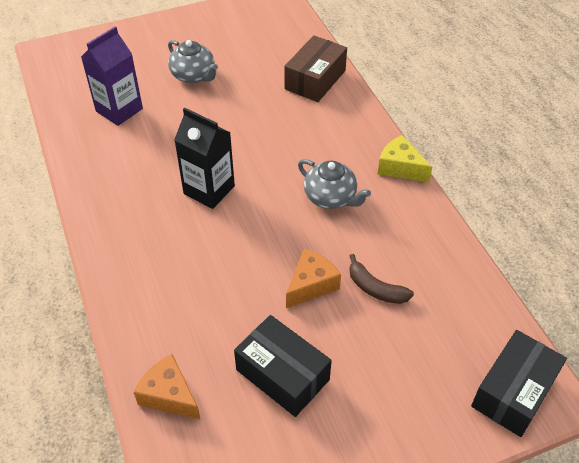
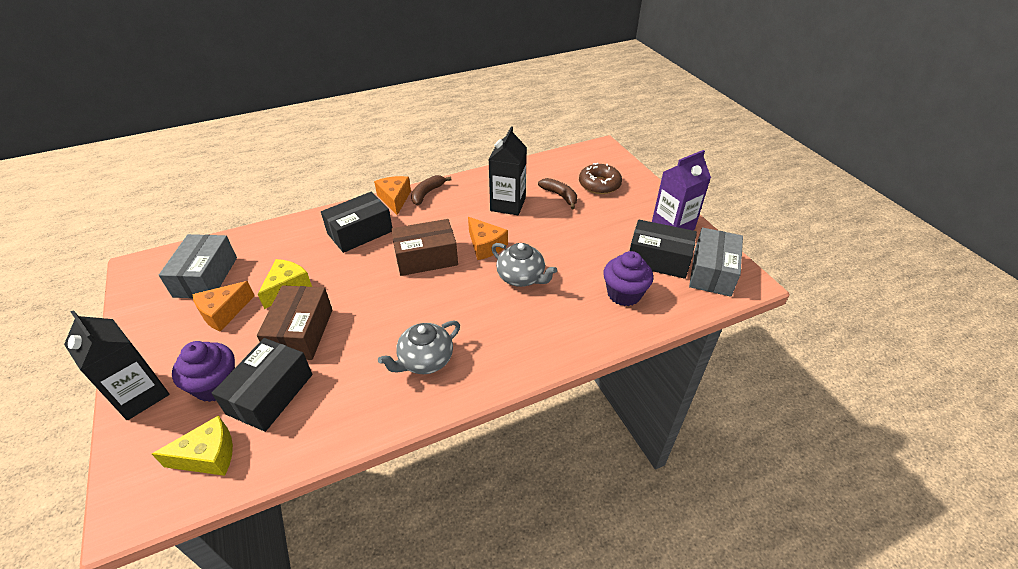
black box: [234,315,332,417] [471,330,567,437] = 2 -> [212,338,313,432] [321,192,392,253] [630,219,697,279] = 3
black carton: [174,108,235,209] = 1 -> [64,310,169,420] [489,126,527,215] = 2
brown banana: [349,254,414,304] = 1 -> [411,175,452,205] [538,178,577,209] = 2
brown box: [284,35,347,102] = 1 -> [257,285,332,360] [391,219,458,276] = 2
brown donut: none = 0 -> [579,163,622,194] = 1
grey box: none = 0 -> [159,234,237,298] [689,228,743,297] = 2
orange cheese: [134,354,201,420] [286,248,341,308] = 2 -> [193,281,255,332] [374,176,411,215] [468,217,508,260] = 3
purple cupcake: none = 0 -> [172,341,235,402] [603,251,654,306] = 2
yellow cheese: [378,135,432,182] = 1 -> [152,415,233,476] [258,259,312,309] = 2

